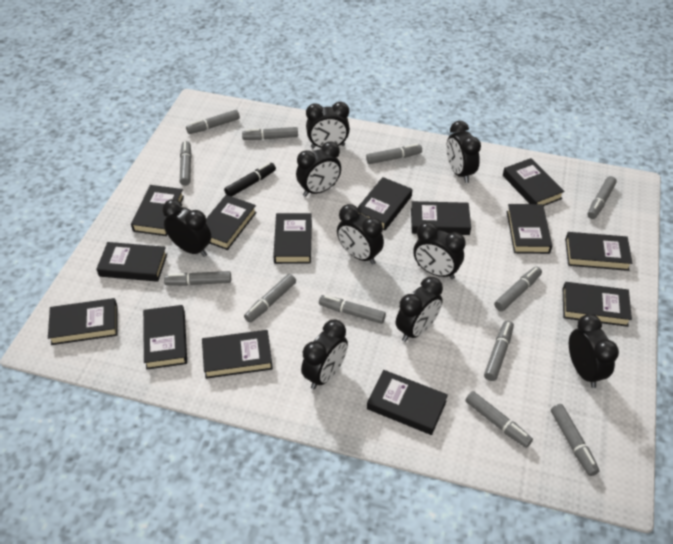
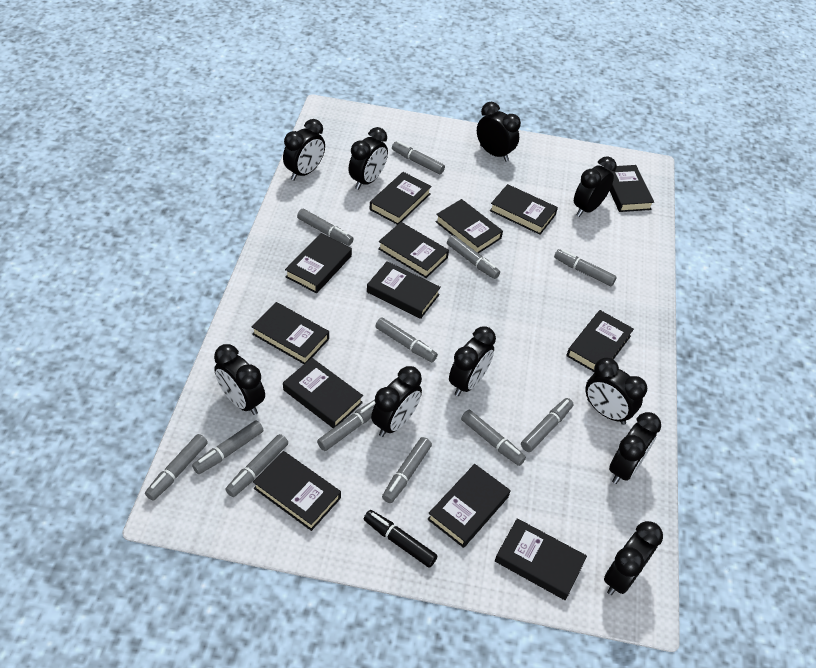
black book: [48,298,117,345] [96,242,167,282] [131,185,184,236] [143,305,187,370] [202,330,273,379] [206,195,257,250] [273,213,312,264] [357,177,412,231] [367,370,448,435] [411,201,471,235] [503,158,565,206] [507,204,552,254] [563,282,632,327] [565,232,632,271] = 14 -> [251,302,329,364] [253,451,341,531] [283,358,363,428] [285,233,352,293] [367,261,441,319] [369,172,432,225] [378,222,449,278] [427,464,510,548] [435,199,503,253] [490,184,558,235] [495,518,587,600] [566,310,634,372] [604,165,654,212] = 13
black clock: [163,199,211,257] [296,142,341,197] [301,320,348,389] [306,102,350,148] [337,204,384,265] [396,277,443,342] [413,222,466,279] [446,121,481,183] [569,314,619,388] = 9 -> [214,344,265,415] [283,119,325,181] [348,127,388,190] [371,366,422,437] [449,326,496,396] [477,102,521,162] [574,156,617,217] [585,358,647,425] [604,521,663,595] [609,412,661,484] = 10

